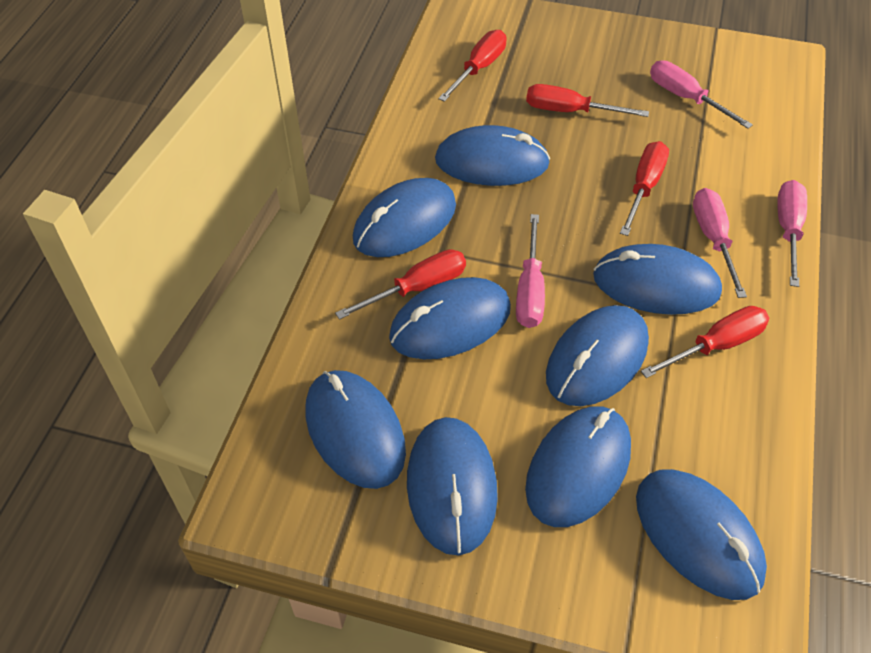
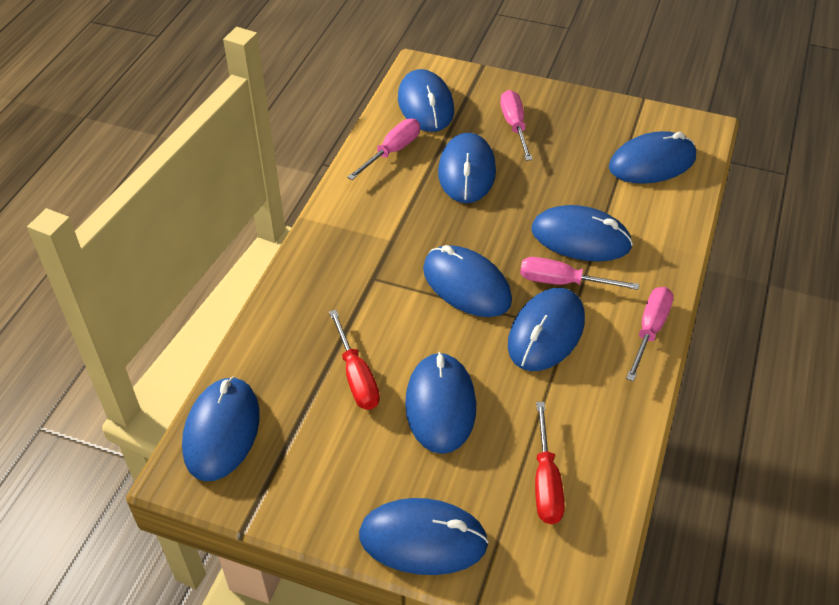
red screwdriver: [335,249,466,320] [438,30,507,102] [526,84,649,117] [620,141,669,236] [641,306,769,378] = 5 -> [329,310,380,410] [535,402,565,524] = 2

